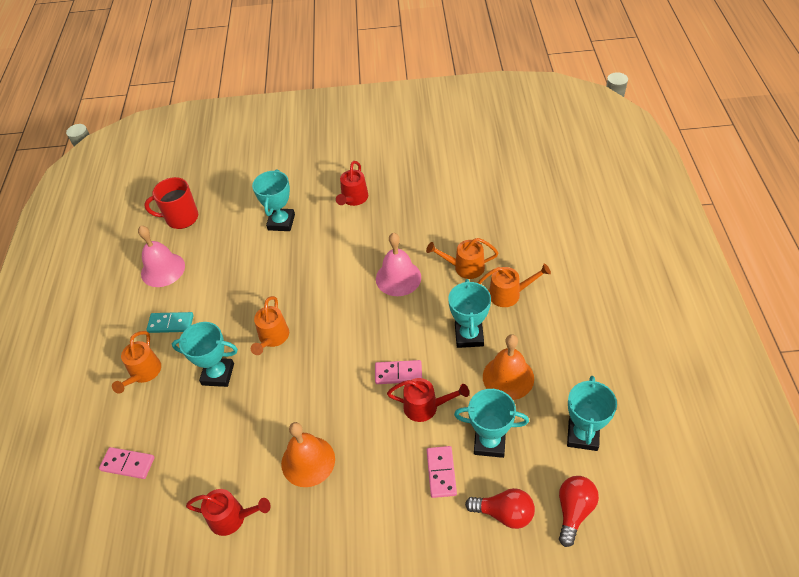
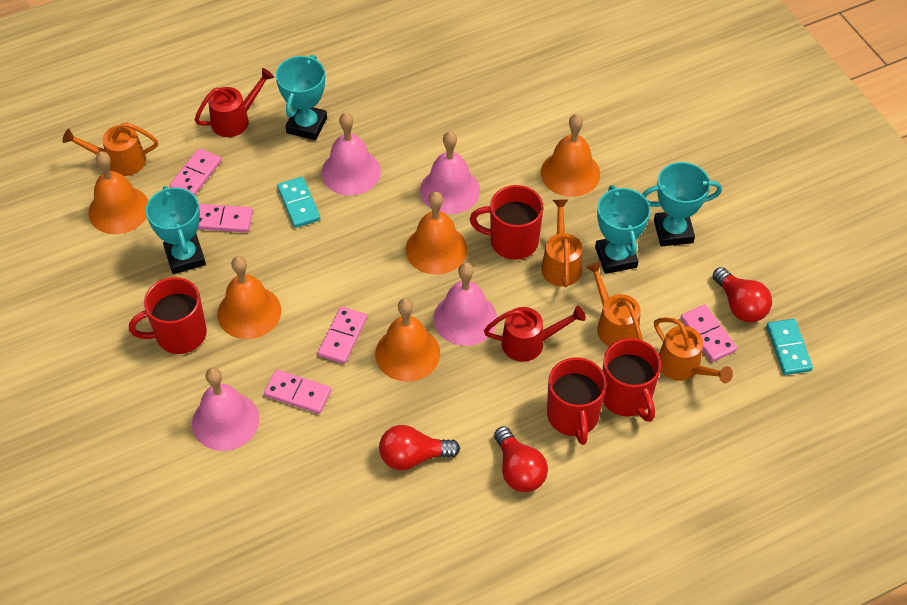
orange bell: [281,422,335,487] [483,334,534,400] = 2 -> [88,151,148,234] [217,256,281,339] [375,298,440,382] [406,192,467,274] [541,114,600,197] = 5
pink bell: [138,226,185,287] [376,233,421,296] = 2 -> [192,368,259,451] [321,113,381,195] [420,131,480,214] [433,263,497,346] = 4
pink domino: [99,447,154,479] [375,360,422,384] [427,446,457,498] = 3 -> [169,148,222,195] [198,204,253,233] [264,369,331,414] [318,306,367,364] [681,304,737,362] = 5
red light bulb: [465,488,535,529] [559,476,599,547] = 2 -> [379,425,460,470] [494,426,548,492] [712,267,772,322] = 3
red mug: [144,177,198,229] = 1 -> [129,277,207,354] [470,185,543,260] [547,357,607,445] [603,338,661,422] = 4
red watering can: [186,489,270,536] [336,161,369,206] [387,378,469,422] = 3 -> [195,68,274,137] [484,306,586,362] = 2
turquoise domino: [146,312,194,333] = 1 -> [277,177,321,228] [767,319,813,375] = 2
turquoise trophy: [172,322,238,387] [252,169,295,231] [448,279,491,348] [454,389,529,458] [567,376,617,451] = 5 -> [146,186,206,274] [276,55,327,140] [595,185,651,274] [642,162,722,246] = 4

